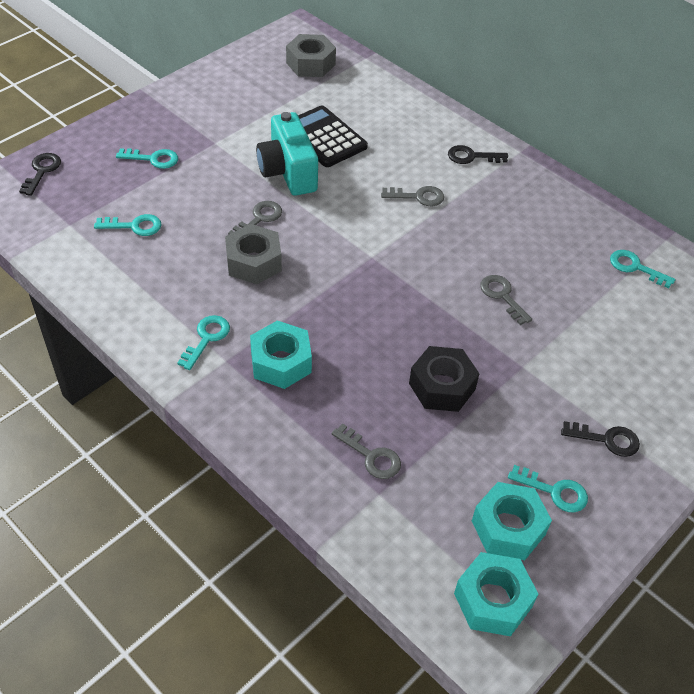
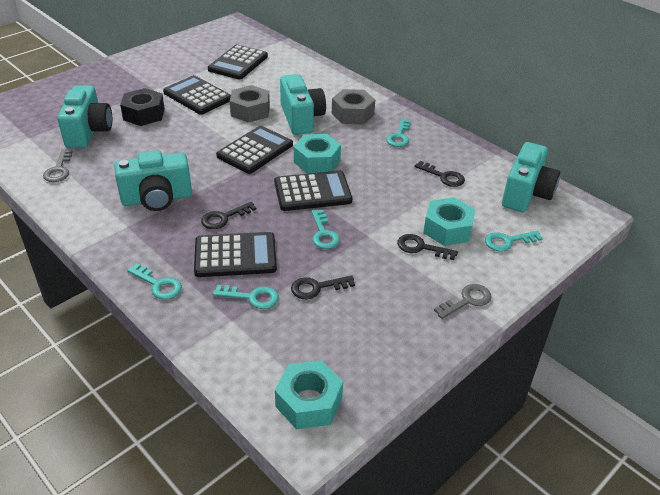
black calculator: [298,105,368,167] = 1 -> [163,75,231,115] [194,232,277,277] [208,45,268,79] [216,126,293,174] [274,171,352,211] = 5
black key: [19,153,61,196] [448,145,508,164] [561,421,640,457] = 3 -> [201,202,257,229] [291,275,355,299] [397,234,458,260] [414,161,465,187] = 4
grey key: [228,201,282,235] [332,423,401,479] [381,186,444,206] [480,275,532,325] = 4 -> [43,149,73,182] [434,284,492,319] = 2
turquoise camera: [256,112,318,196] = 1 -> [57,85,112,148] [114,150,192,211] [280,74,326,135] [502,142,560,212] = 4

